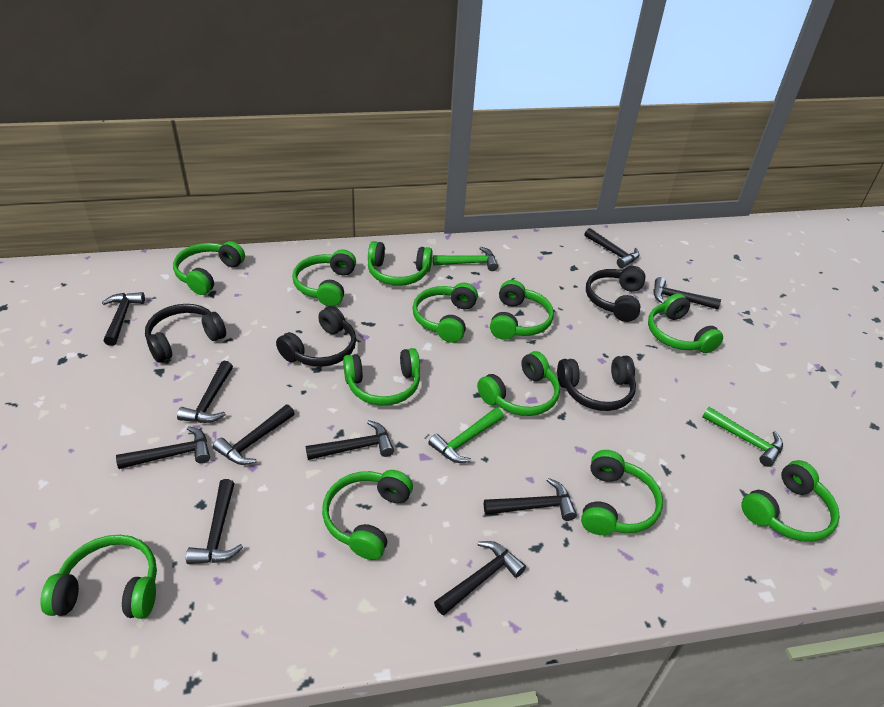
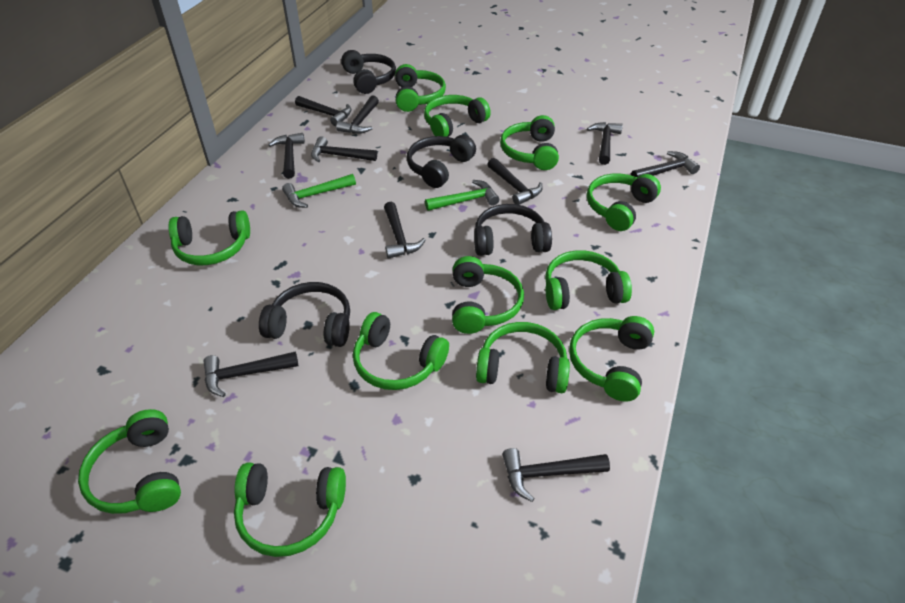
green hammer: [428,407,504,463] [433,247,498,271] [703,407,783,467] = 3 -> [282,174,356,208] [425,180,499,211] = 2

